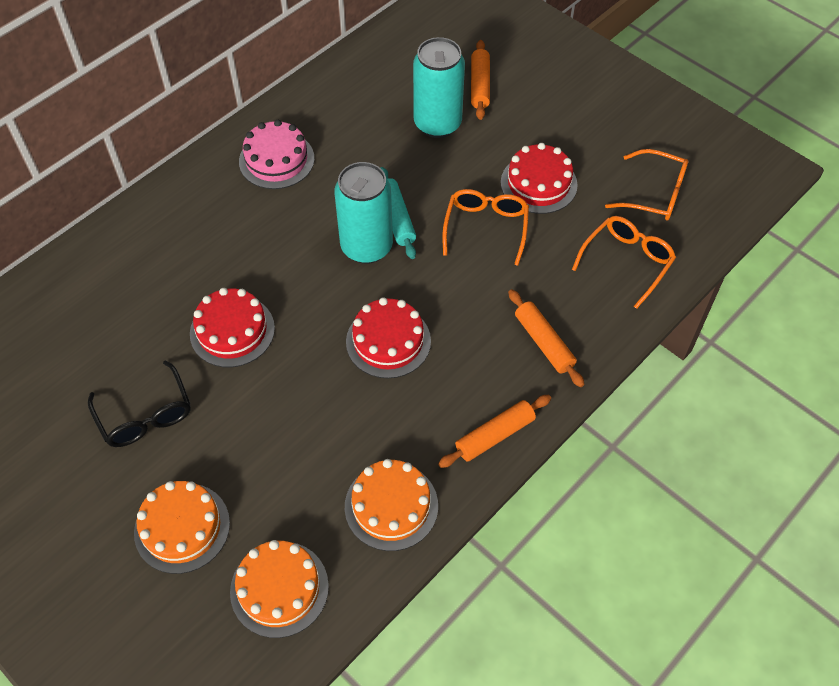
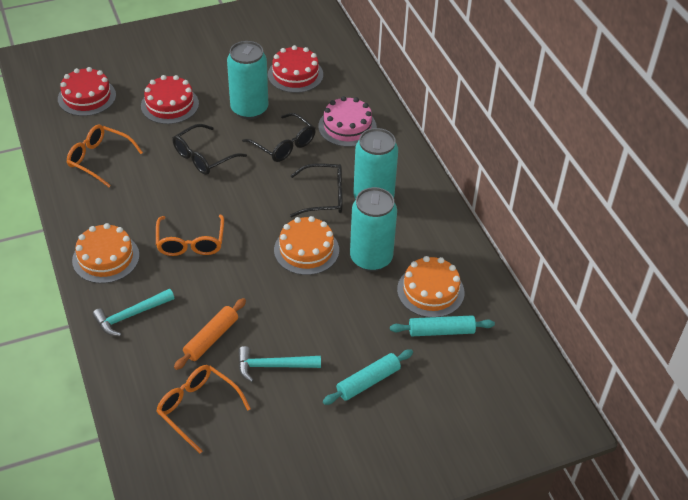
black glasses: [88,360,191,447] = 1 -> [173,124,247,175] [242,113,316,162] [290,163,343,217] = 3
orange rolling pin: [438,395,551,468] [471,40,490,120] [508,289,585,387] = 3 -> [174,298,246,370] = 1
turquoise can: [334,162,393,264] [413,37,465,138] = 2 -> [227,41,268,119] [350,187,397,271] [353,128,398,199] = 3
turquoise hammer: none = 0 -> [92,289,174,336] [239,346,321,382] = 2
turquoise rolling pin: [380,167,416,259] = 1 -> [323,349,413,405] [390,315,495,336] = 2

